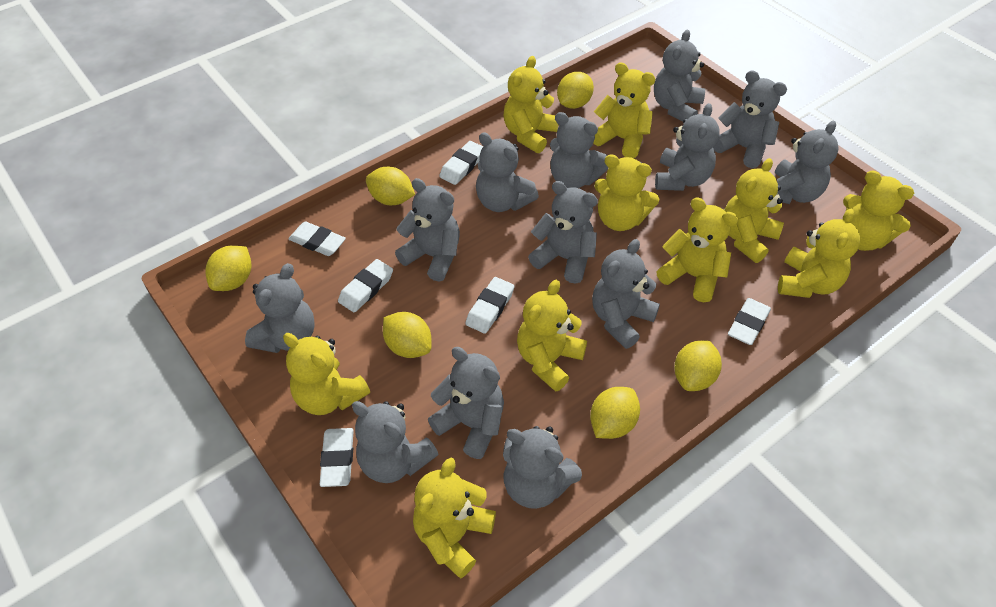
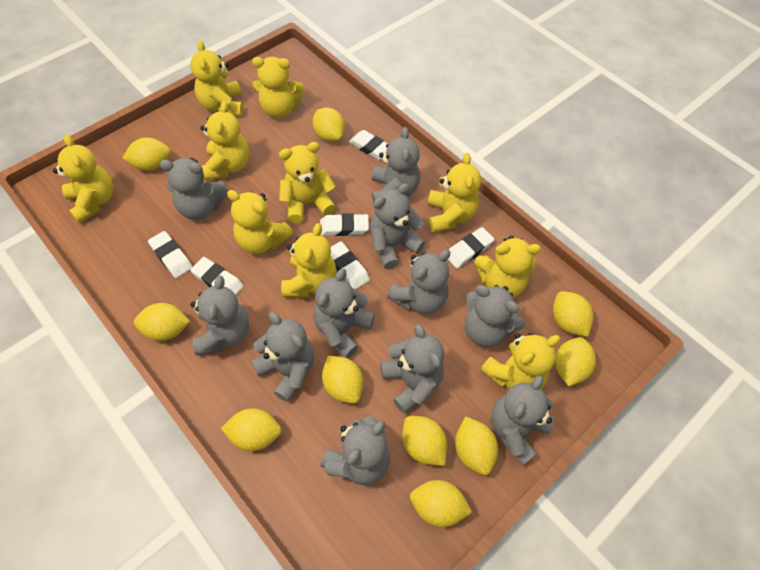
grey teddy bear: [245,263,315,353] [352,401,438,483] [395,178,460,282] [428,347,504,459] [476,132,539,212] [503,426,582,509] [528,181,598,284] [550,112,608,188] [592,239,660,349] [654,30,705,121] [655,103,720,191] [713,70,787,168] [775,121,839,204] = 13 -> [160,158,228,220] [191,275,249,355] [251,312,314,402] [313,268,374,358] [320,416,390,485] [370,183,425,269] [372,127,420,203] [380,324,444,414] [387,250,450,314] [465,285,525,347] [491,376,554,466] = 11
yellow lemon: [205,246,251,291] [366,167,415,205] [383,312,432,358] [557,72,594,109] [590,387,640,439] [674,341,722,391] = 6 -> [123,137,171,171] [134,303,190,341] [221,408,282,451] [312,108,345,142] [322,356,364,403] [402,416,447,466] [410,480,472,527] [455,416,498,475] [553,291,594,337] [555,337,596,386] = 10

